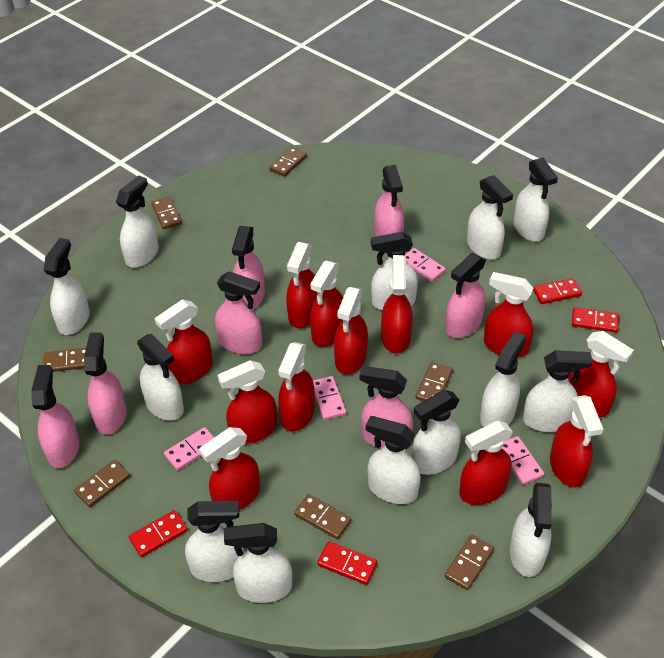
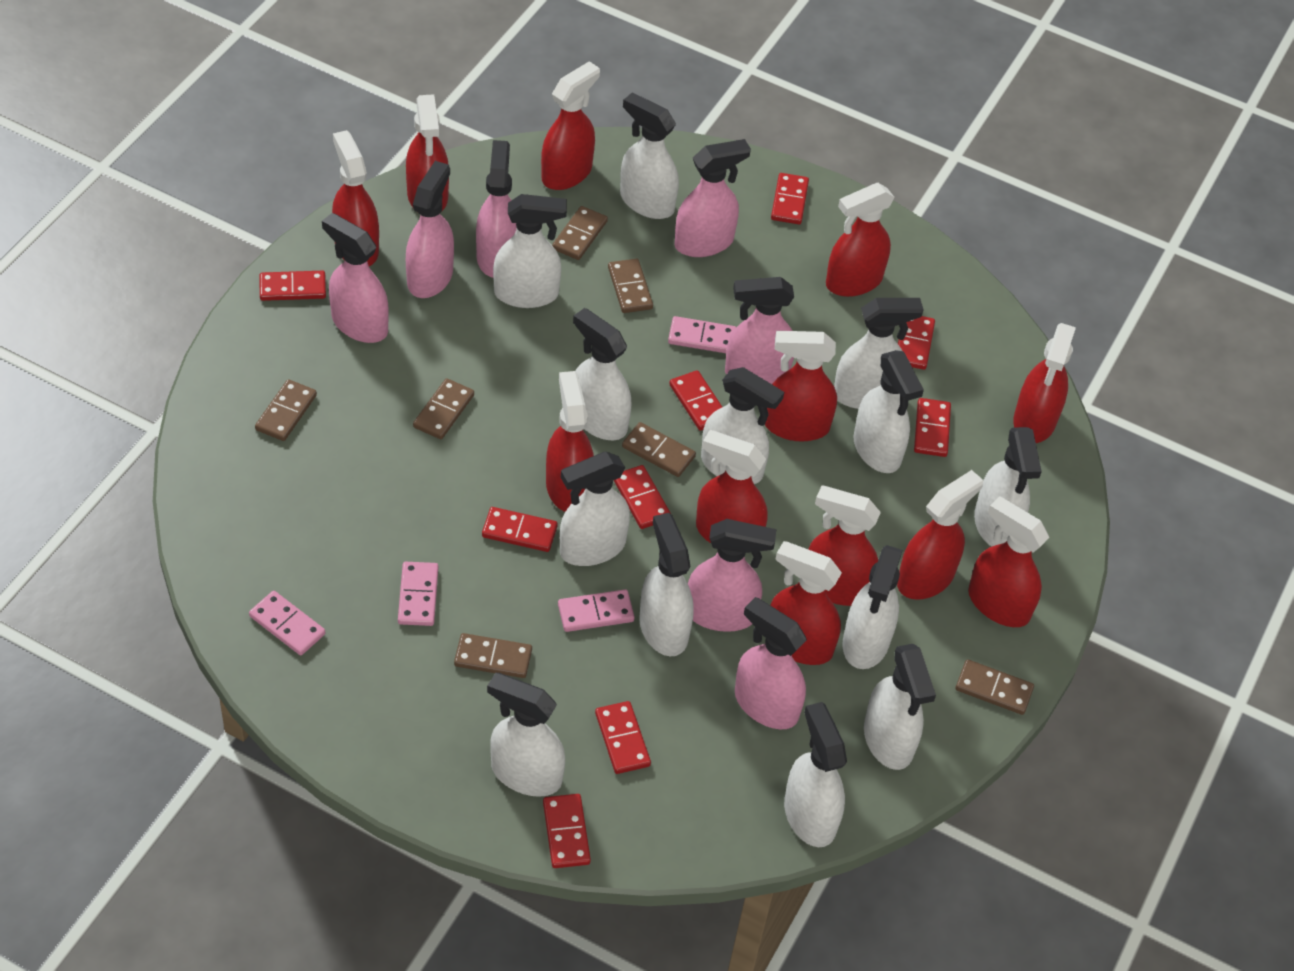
red domino: [129,510,188,557] [317,541,377,585] [533,278,582,304] [572,307,619,333] = 4 -> [260,271,326,301] [482,507,558,552] [543,794,591,868] [595,701,651,774] [613,465,671,529] [669,370,722,431] [771,173,809,224] [898,316,935,370] [914,398,951,457] = 9

